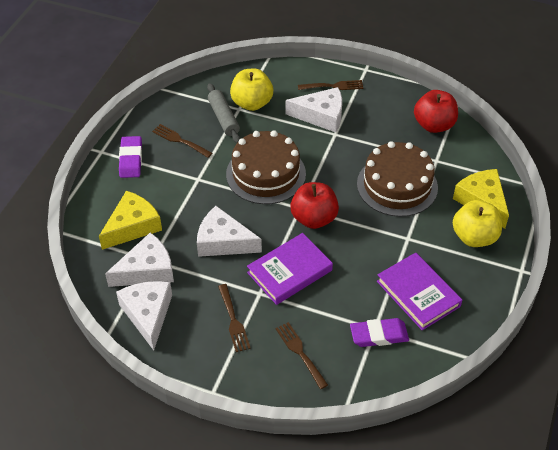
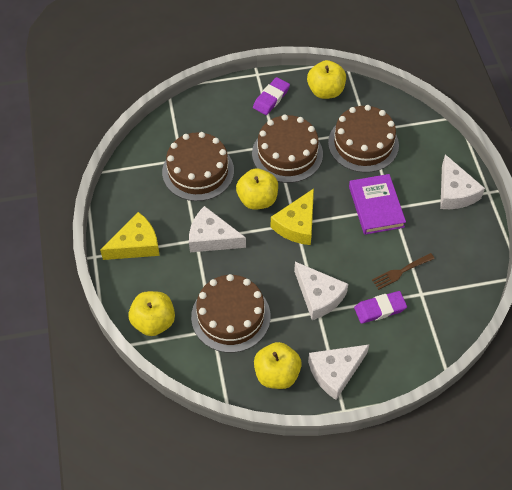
brown cake: [226,130,306,204] [357,141,438,217] = 2 -> [162,132,234,201] [191,274,270,353] [252,114,323,183] [328,105,399,173] = 4
brown fork: [152,124,212,158] [218,284,251,352] [276,322,328,389] [298,80,363,90] = 4 -> [372,253,435,290] = 1
grey rolling pin: [207,83,241,143] = 1 -> none = 0
purple book: [247,233,333,305] [377,253,462,330] = 2 -> [349,174,406,235] = 1
red apple: [290,182,339,229] [414,90,458,133] = 2 -> none = 0
yellow apple: [230,69,273,111] [453,200,502,247] = 2 -> [129,291,175,336] [236,168,278,210] [254,342,302,389] [307,60,346,99] = 4

